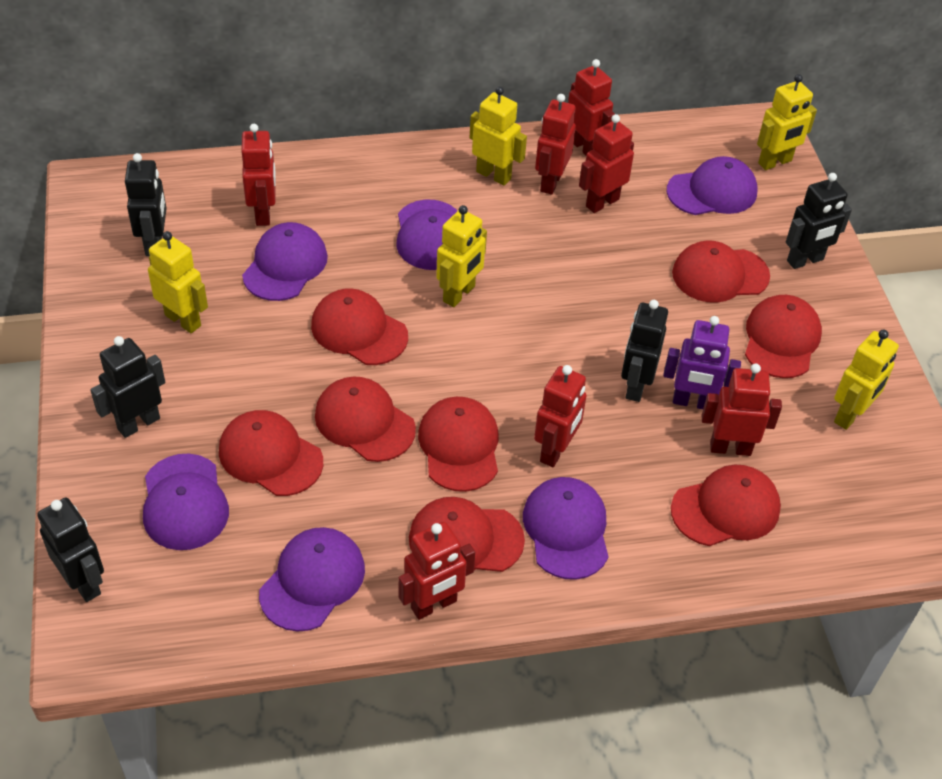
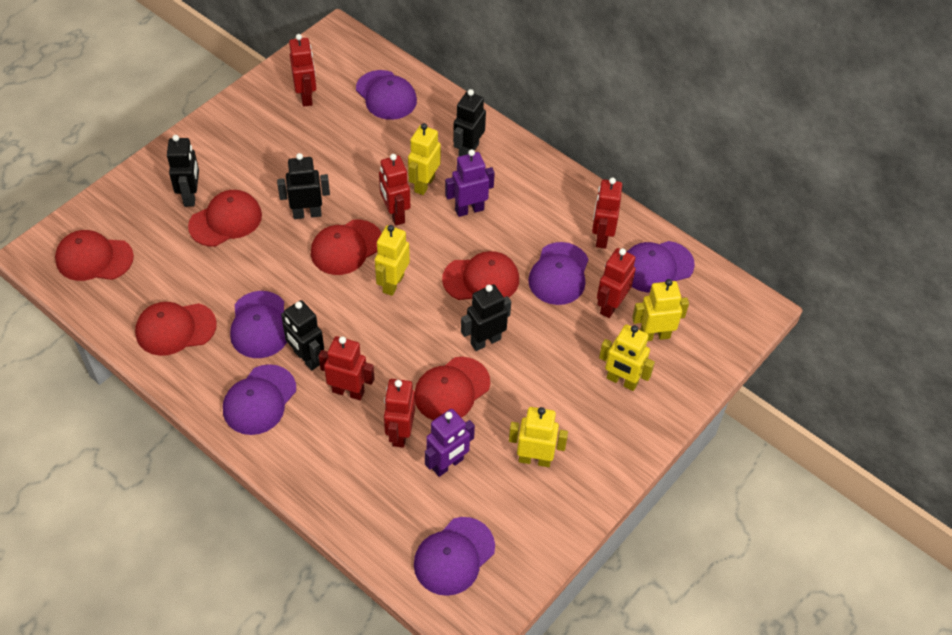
purple robot: [663,316,741,409] = 1 -> [425,409,475,477] [445,149,495,217] = 2
red cap: [219,410,323,496] [311,288,408,365] [315,376,416,462] [409,497,525,572] [418,397,499,492] [671,465,781,546] [672,240,770,303] [745,295,822,378] = 8 -> [55,230,134,281] [135,302,217,356] [188,190,262,247] [311,220,382,275] [415,357,490,420] [442,251,519,300] = 6
red robot: [241,124,276,226] [398,522,475,620] [534,365,587,467] [535,94,576,195] [568,59,615,155] [579,114,634,213] [702,363,782,456] = 7 -> [289,34,316,107] [319,336,375,400] [379,154,410,226] [384,379,415,448] [592,178,622,249] [597,248,636,318] = 6

